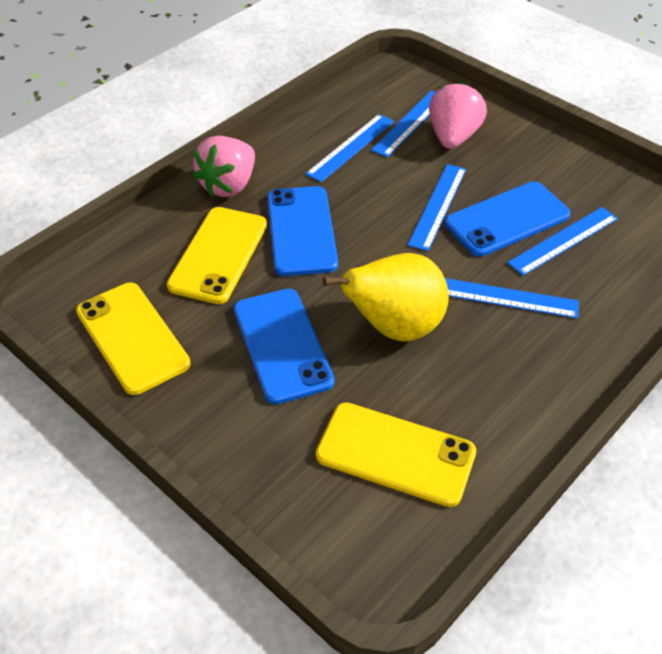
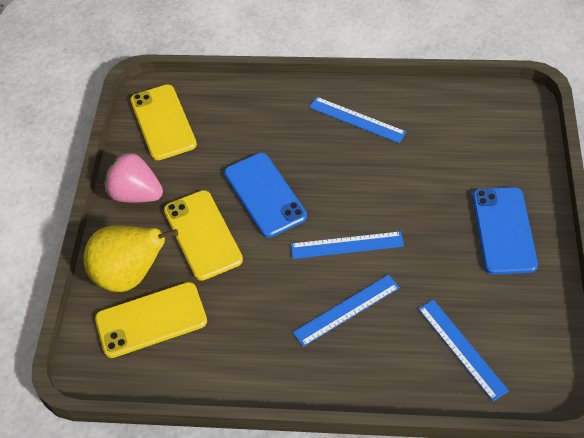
blue phone: [234,289,334,404] [267,186,338,276] [445,181,571,257] = 3 -> [224,153,307,238] [472,187,538,274] = 2
blue ruler: [305,114,394,182] [371,90,436,157] [408,164,466,251] [445,278,579,318] [507,207,618,276] = 5 -> [291,231,404,259] [293,275,400,347] [309,97,406,143] [418,300,509,401] = 4
pink strawberry: [193,136,255,197] [429,82,487,149] = 2 -> [104,151,163,203] = 1

